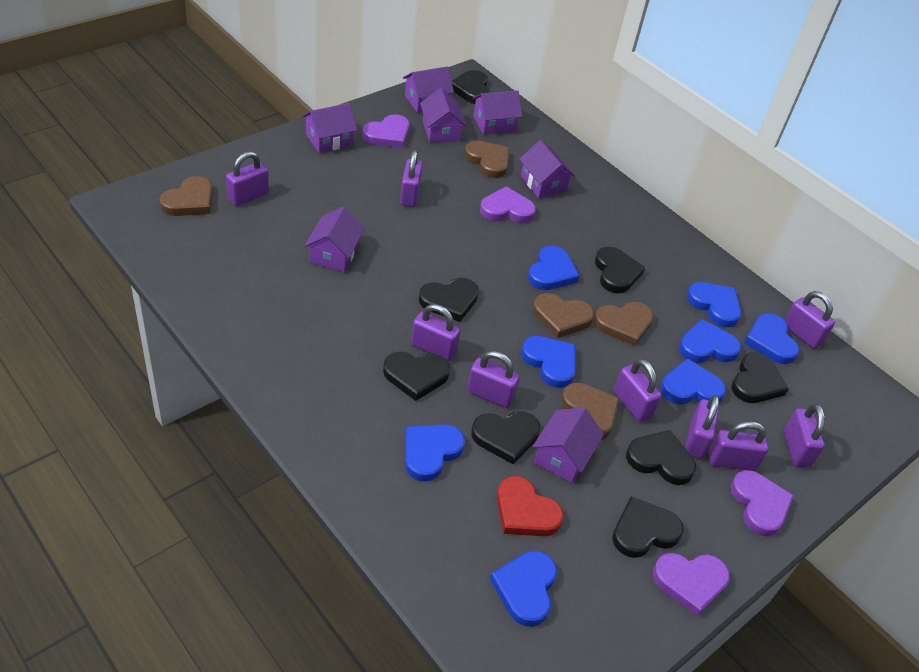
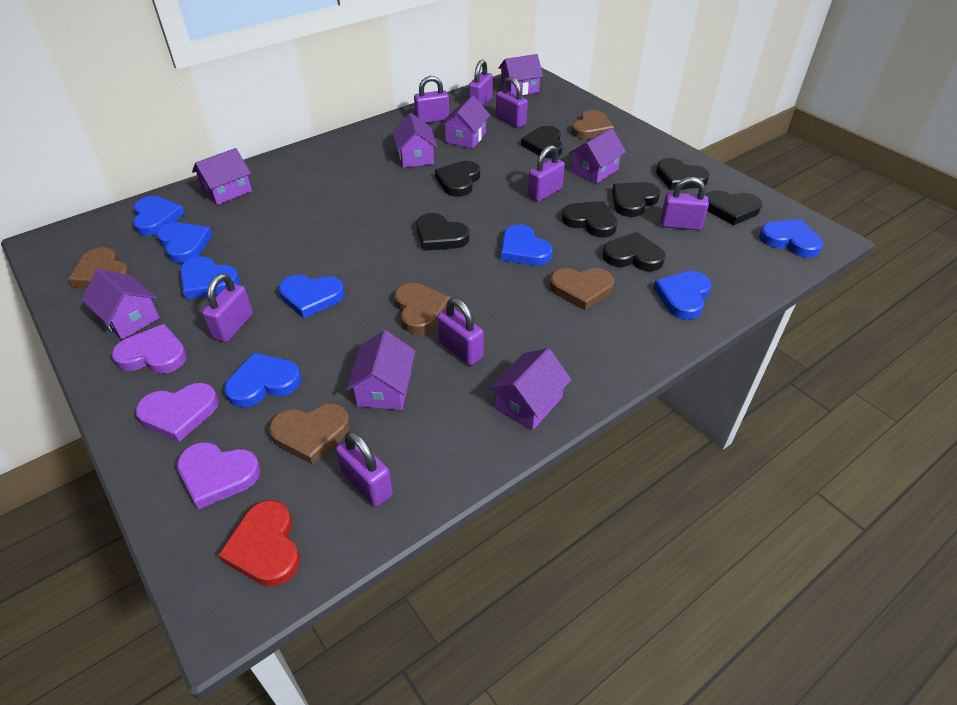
purple heart: [362,114,410,148] [480,186,536,223] [653,553,730,616] [730,470,794,536] = 4 -> [112,324,187,374] [135,383,219,442] [177,442,261,509] = 3
purple house: [302,103,358,153] [305,207,365,272] [403,67,454,113] [420,88,467,142] [473,90,522,134] [519,140,575,198] [533,407,604,483] = 7 -> [82,269,160,340] [192,148,252,205] [346,330,416,410] [392,113,437,168] [441,95,490,149] [489,348,572,430] [498,54,543,95] [569,128,626,184] = 8
purple padlock: [226,151,269,206] [400,150,423,207] [411,304,461,361] [467,351,520,408] [614,359,662,422] [685,395,719,459] [709,421,768,471] [784,291,835,349] [784,404,825,467] = 9 -> [202,273,253,342] [336,431,393,507] [414,76,449,123] [437,298,484,365] [469,60,493,107] [496,77,528,128] [528,145,565,202] [661,177,709,230] = 8

